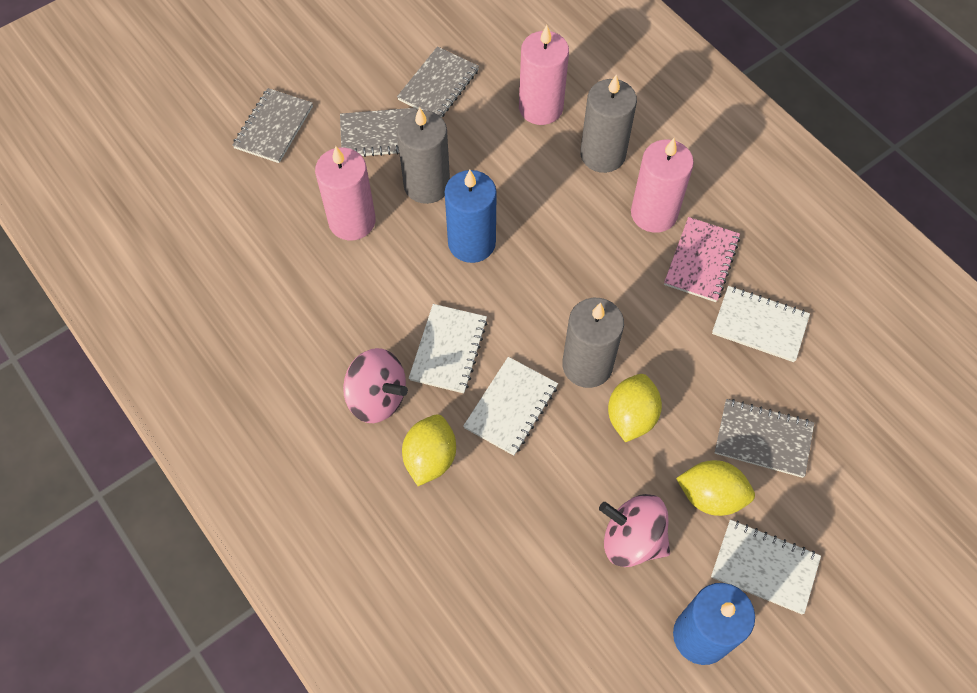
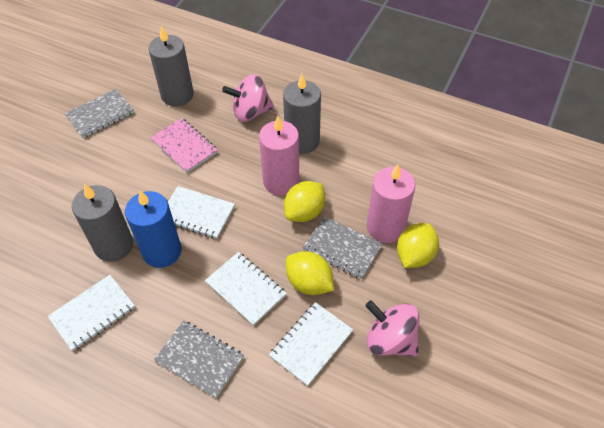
blue candle: [445,170,497,263] [673,583,755,665] = 2 -> [125,190,182,268] = 1
grey notebook: [232,88,313,163] [340,108,417,157] [397,46,479,118] [715,399,814,478] = 4 -> [65,89,134,138] [154,320,244,398] [302,216,383,279] = 3
pink candle: [315,146,376,241] [519,25,569,125] [631,138,694,233] = 3 -> [259,116,299,195] [367,164,415,243] = 2

